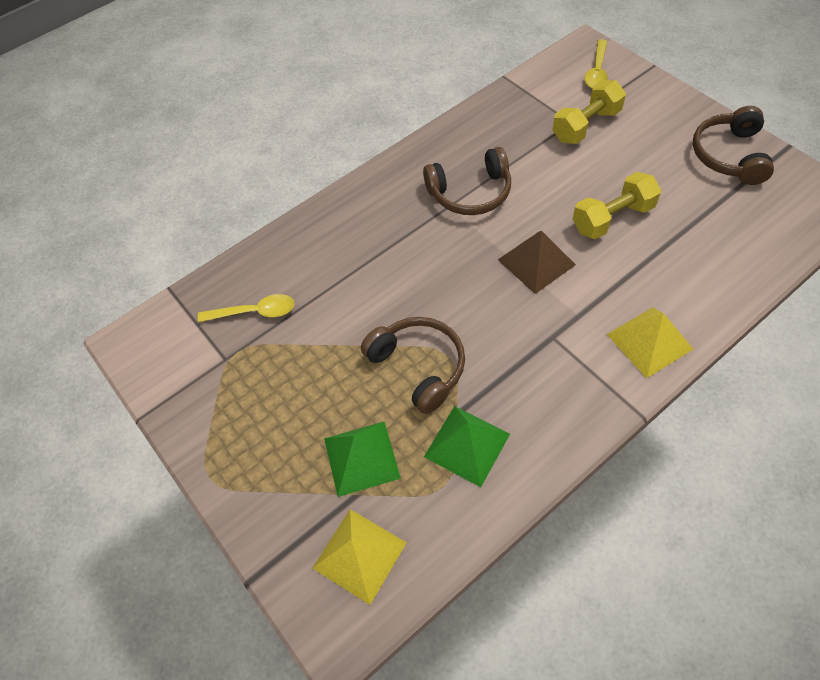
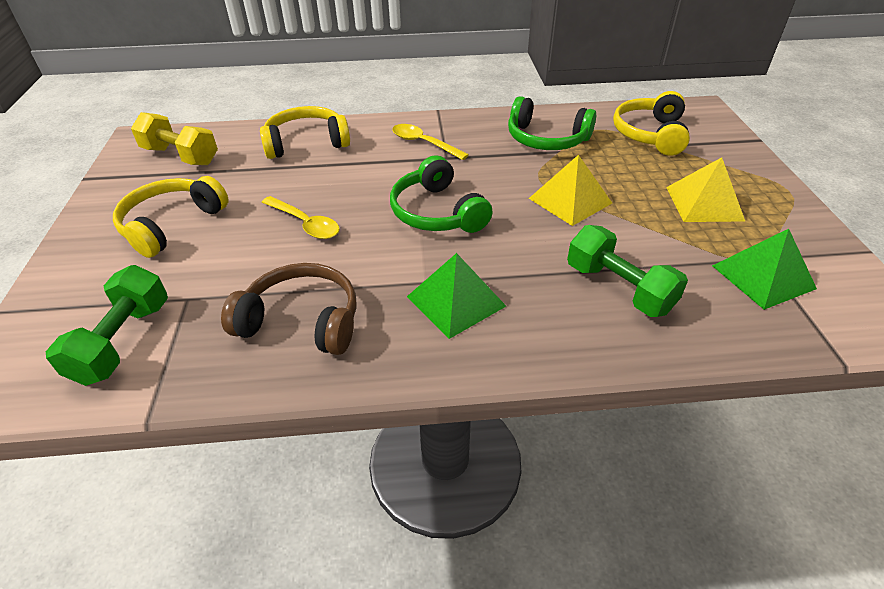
brown headphones: [361,317,465,414] [423,147,511,215] [693,106,774,185] = 3 -> [221,263,357,355] = 1
brown pyramid: [498,231,576,294] = 1 -> none = 0
green dumbbell: none = 0 -> [46,265,168,386] [567,225,688,317] = 2
green headphones: none = 0 -> [390,155,493,233] [508,96,596,150] = 2
yellow dumbbell: [552,80,626,144] [573,172,661,239] = 2 -> [131,112,218,165] = 1
yellow headphones: none = 0 -> [113,176,228,258] [260,106,350,159] [613,91,690,156] = 3

